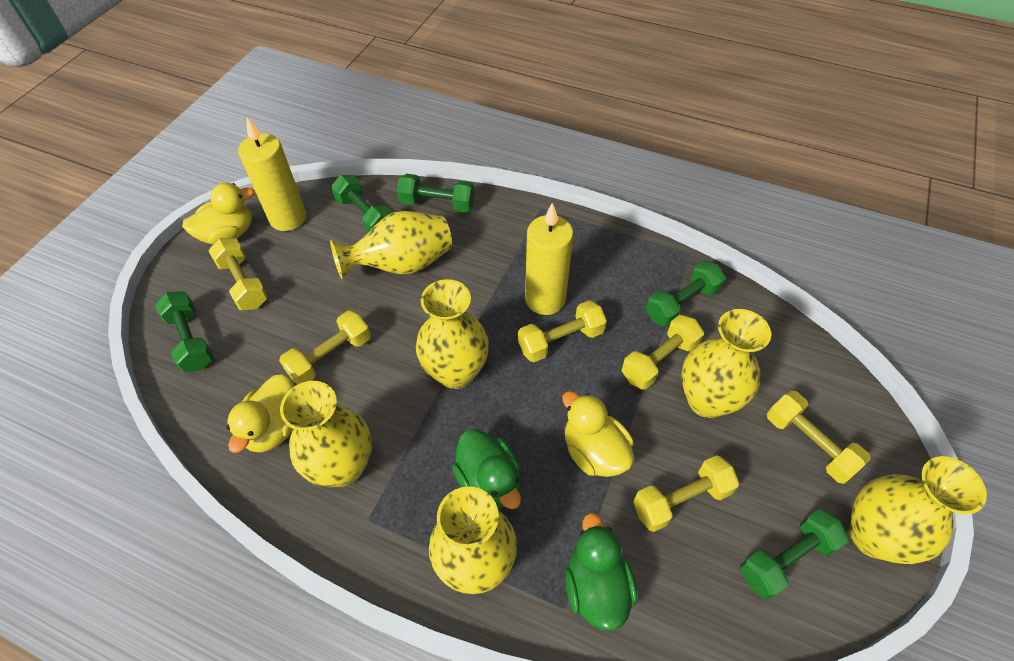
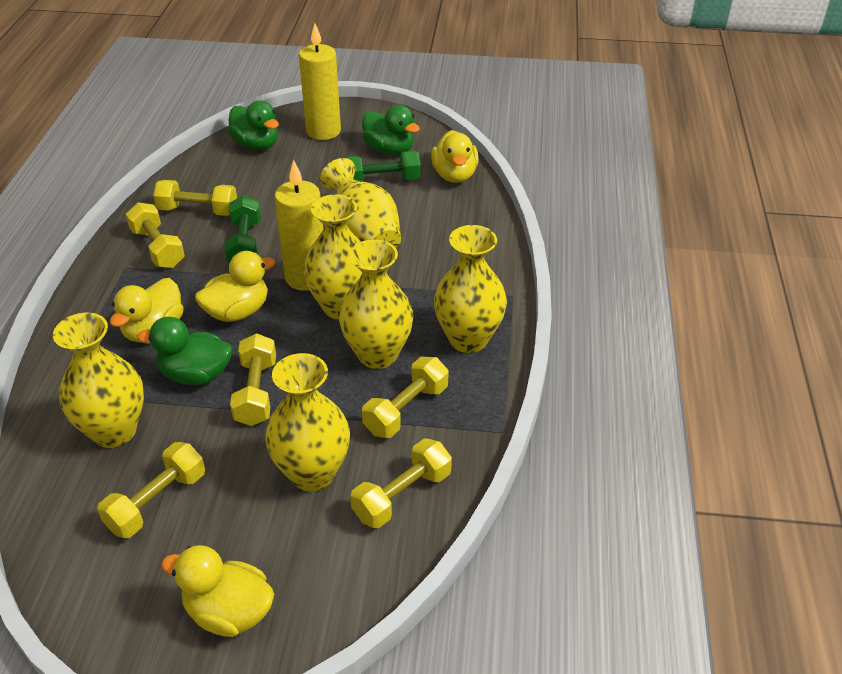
green duck: [452,429,521,509] [565,513,637,631] = 2 -> [137,317,232,385] [227,101,279,150] [362,105,420,155] = 3
green dumbbell: [155,291,214,372] [331,175,392,232] [397,174,475,213] [646,261,726,327] [740,509,849,600] = 5 -> [224,195,261,263] [345,151,421,182] = 2
yellow duck: [182,183,255,245] [227,374,294,453] [562,391,634,477] = 3 -> [110,278,184,343] [161,545,274,637] [195,251,276,322] [431,130,479,183] = 4

